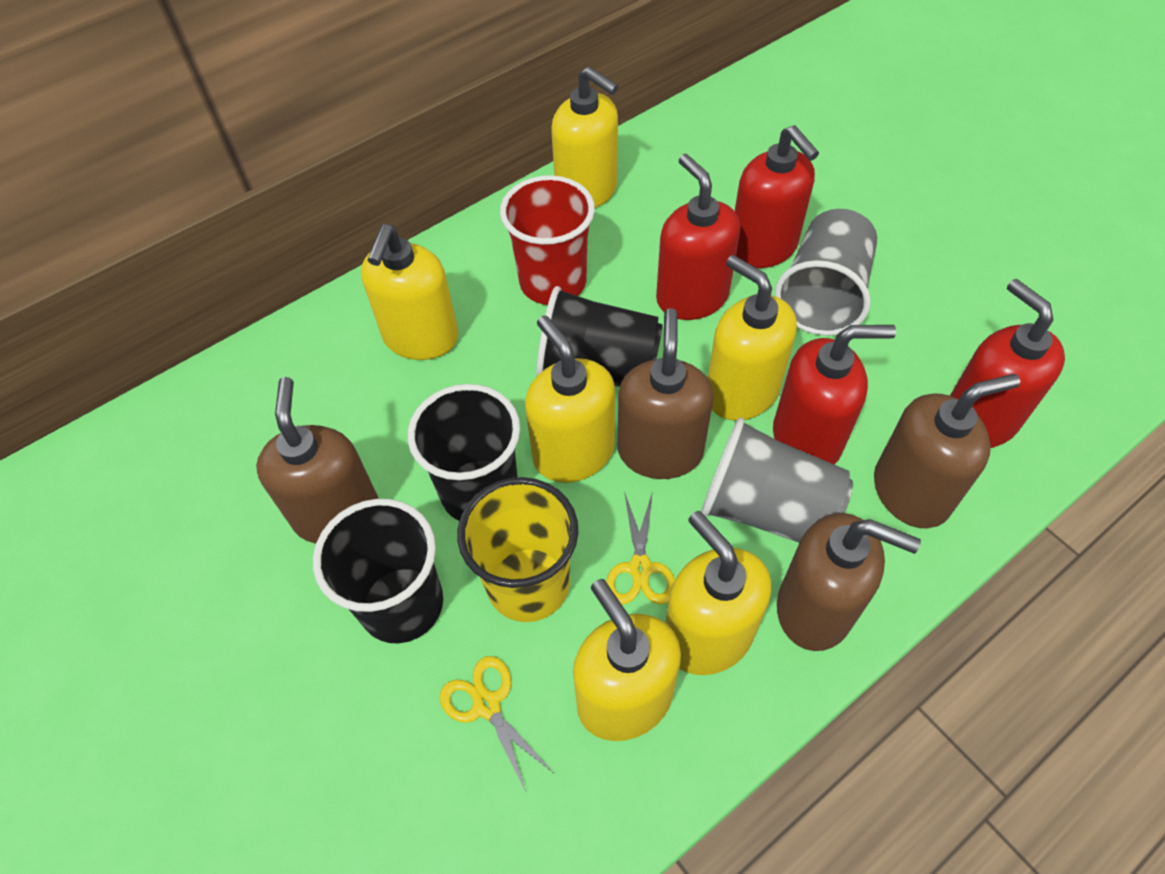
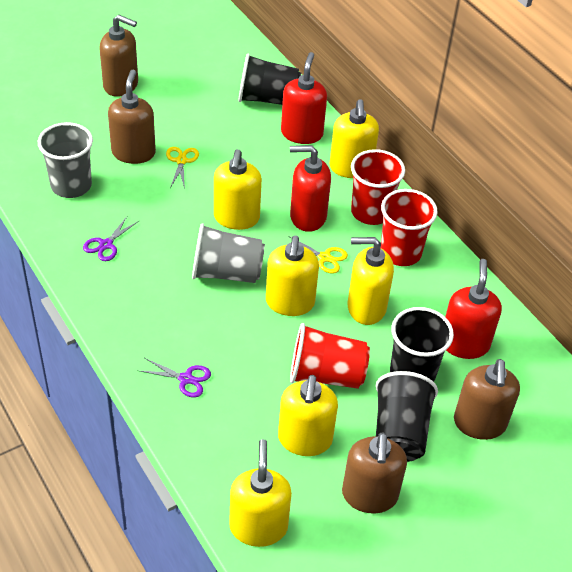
purple scissors: none = 0 -> [83,215,140,261] [137,358,211,398] = 2
red cup: [500,175,595,305] = 1 -> [290,323,370,389] [351,149,405,225] [381,189,438,266] = 3
red soap dispenser: [656,154,740,320] [735,125,819,268] [773,325,896,465] [950,279,1065,448] = 4 -> [281,52,327,144] [290,145,331,232] [445,259,502,359] = 3
yellow cup: [457,477,578,622] = 1 -> none = 0

